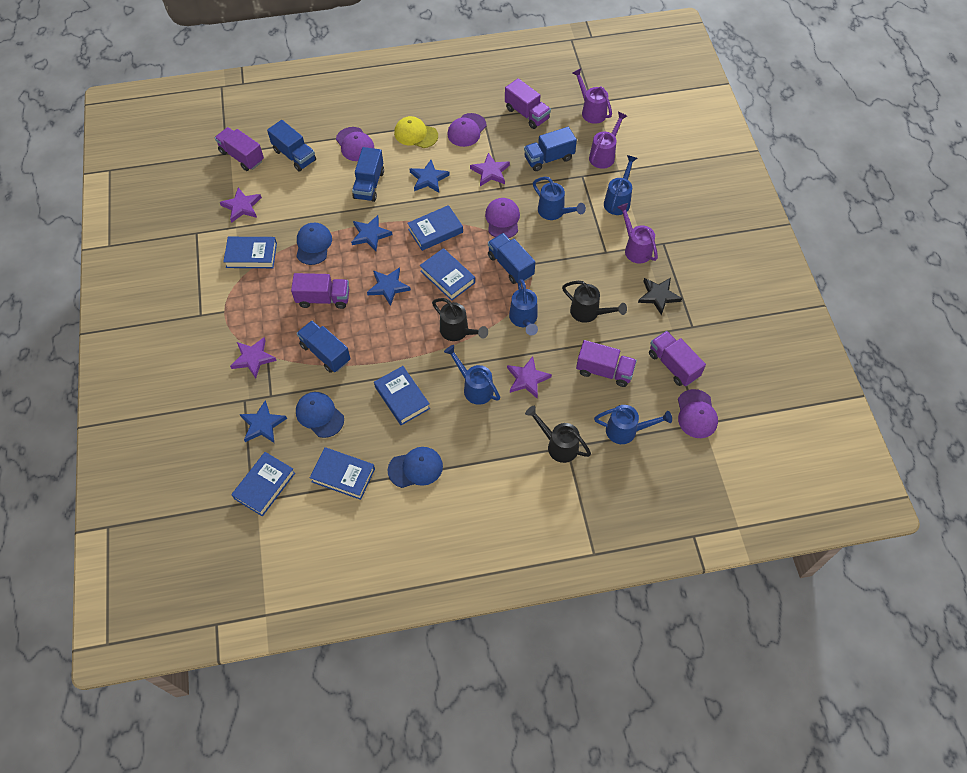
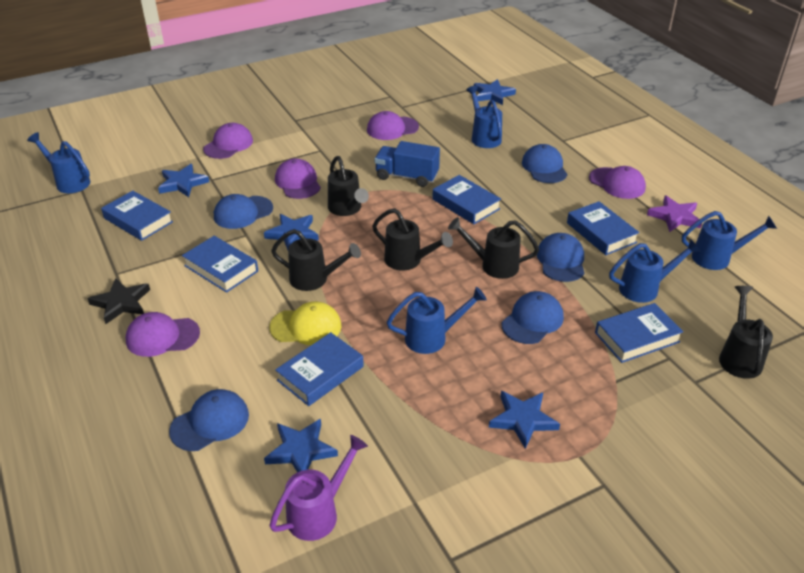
black watering can: [432,298,488,341] [525,406,591,463] [562,281,627,323] = 3 -> [271,229,361,291] [328,156,369,216] [372,208,453,271] [448,217,539,279] [719,286,773,379] = 5
blue cap: [296,223,332,265] [296,392,344,438] [388,447,443,488] = 3 -> [169,389,249,451] [214,194,273,229] [502,291,564,344] [522,144,568,183] [537,233,584,282] = 5
blue star: [240,400,287,443] [351,215,393,251] [367,267,411,306] [410,160,450,193] = 4 -> [158,164,209,197] [264,214,319,250] [264,419,338,472] [474,79,516,105] [489,391,560,449] = 5
blue truck: [267,120,316,172] [297,321,351,373] [352,147,384,202] [488,233,535,284] [524,127,577,171] = 5 -> [375,141,440,187] = 1
purple cap: [336,127,374,161] [447,113,487,147] [485,198,520,238] [678,389,718,438] = 4 -> [126,312,200,357] [203,123,253,159] [275,158,321,199] [367,111,419,140] [589,166,646,199] = 5
purple star: [220,187,262,223] [230,337,277,379] [470,153,510,186] [507,356,552,398] = 4 -> [647,195,702,232] = 1
purple truck: [215,127,264,171] [291,273,349,309] [505,78,551,129] [576,340,637,387] [649,331,706,386] = 5 -> none = 0
purple watering can: [572,68,612,124] [589,112,627,169] [617,203,658,263] = 3 -> [269,435,368,541] = 1

